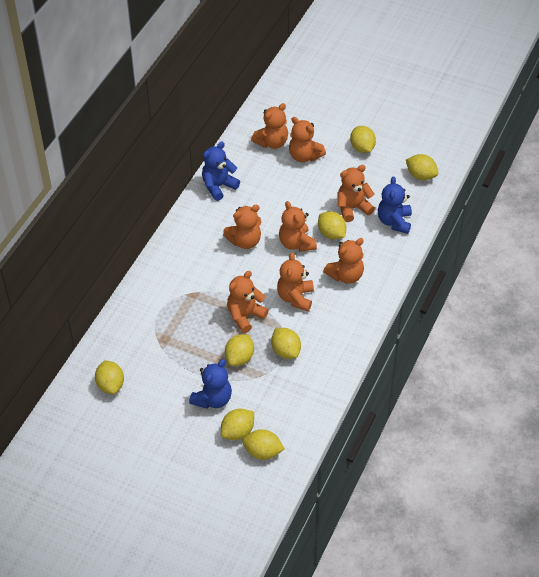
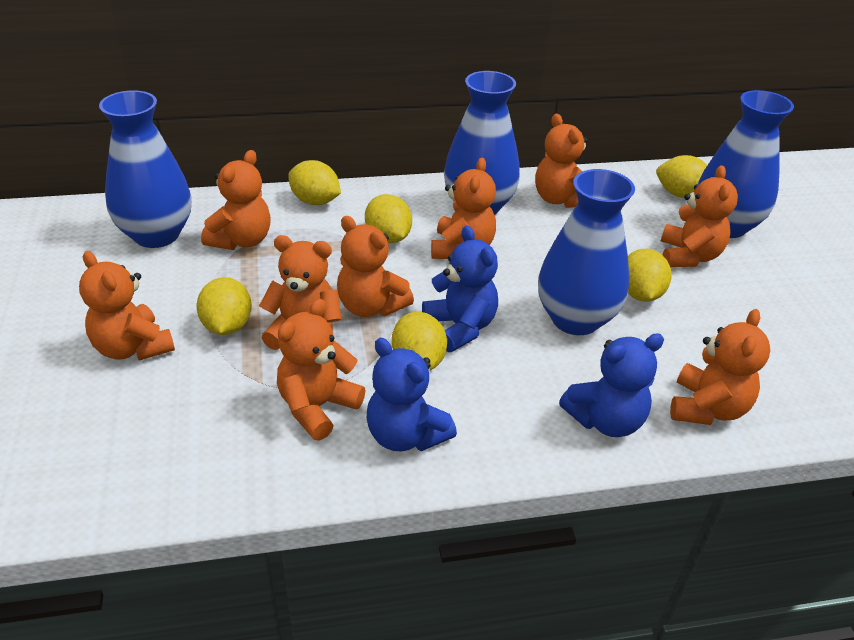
blue vase: none = 0 -> [99,90,192,248] [444,71,520,215] [538,169,635,335] [698,90,794,238] = 4
orange teddy bear: [223,205,261,249] [227,271,269,333] [251,103,288,149] [277,252,314,311] [279,201,317,252] [289,117,326,162] [323,238,364,284] [338,165,375,222] = 8 -> [79,251,175,361] [201,150,271,250] [259,235,341,350] [277,299,366,440] [337,216,414,317] [431,158,496,259] [535,114,588,208] [661,165,738,267] [670,309,770,425] = 9
yellow lemon: [95,360,124,394] [221,409,254,440] [225,334,254,366] [242,429,285,460] [271,328,301,359] [318,211,346,239] [350,126,376,153] [406,154,438,180] = 8 -> [196,277,252,335] [288,160,341,205] [365,194,412,243] [392,312,447,370] [628,249,672,302] [656,155,707,198] = 6

